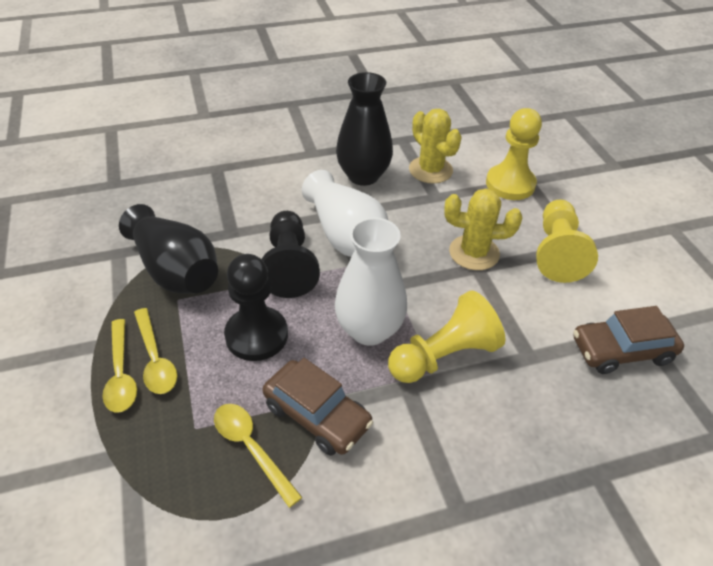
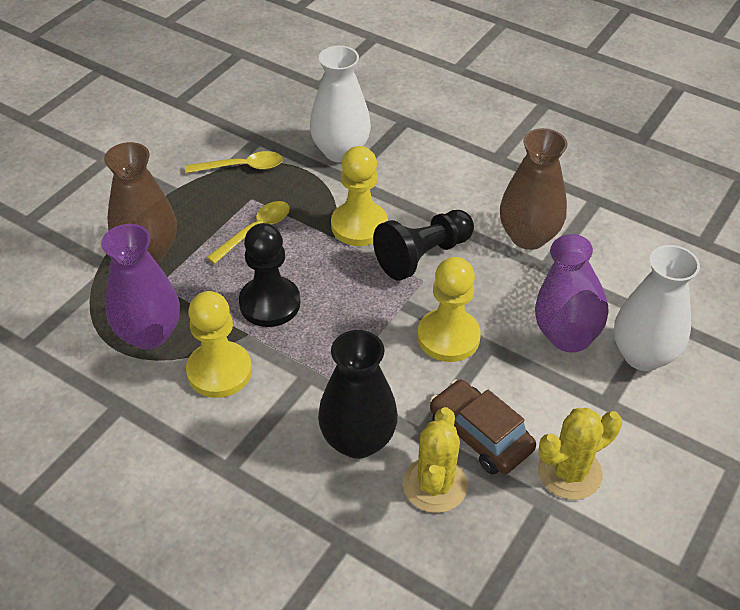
black vase: [119,204,218,294] [336,72,393,186] = 2 -> [318,330,398,459] = 1
brown car: [262,358,373,456] [573,306,684,374] = 2 -> [430,379,536,474] = 1
brown vase: none = 0 -> [104,142,177,262] [500,128,567,250] = 2
purple vase: none = 0 -> [101,224,180,350] [535,234,609,352] = 2
yellow spoon: [103,319,137,413] [134,308,177,394] [214,404,303,508] = 3 -> [185,151,283,173] [207,201,290,264] = 2

